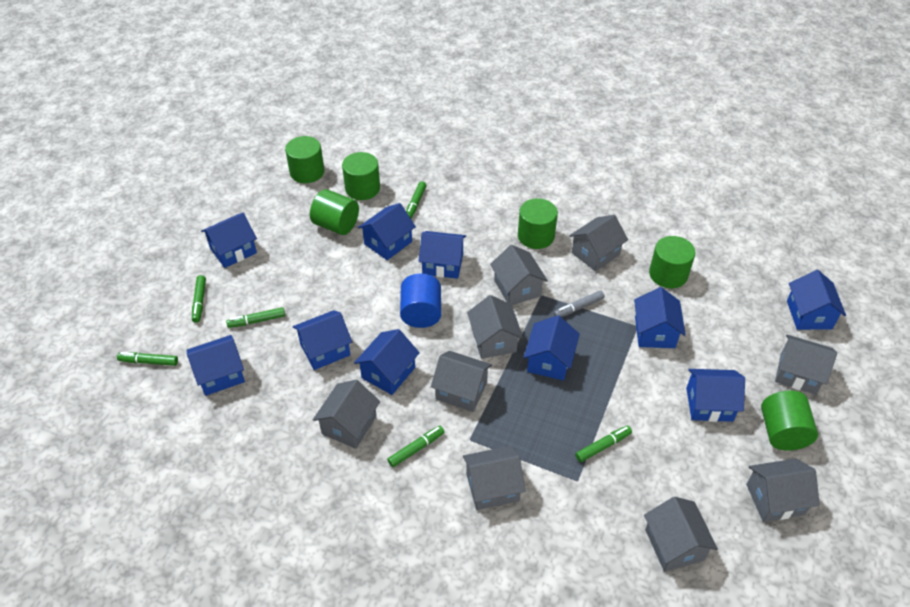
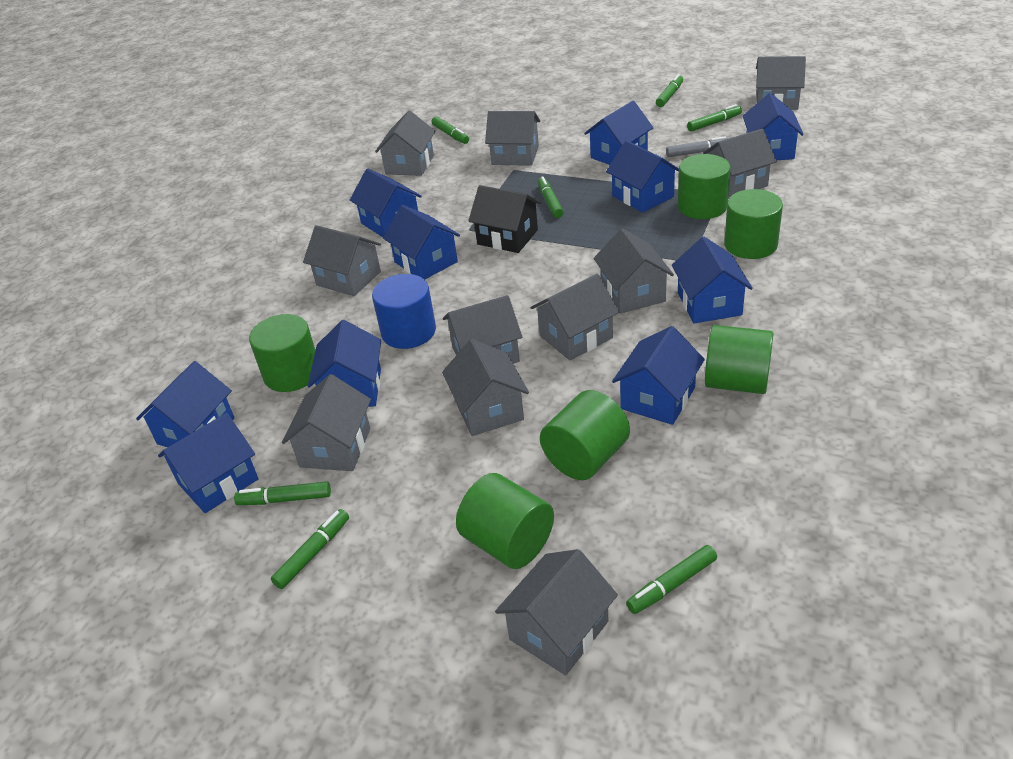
black house: none = 0 -> [468,185,541,253] = 1
green marker: [117,352,178,366] [192,275,206,323] [226,307,285,328] [387,426,445,467] [406,181,427,218] [575,426,632,462] = 6 -> [234,481,331,505] [271,509,349,589] [432,116,469,144] [538,176,564,218] [626,545,717,614] [656,74,683,107] [687,104,742,132] = 7
grey house: [313,380,380,449] [431,351,492,412] [463,446,526,510] [467,295,523,359] [490,245,548,305] [569,215,628,271] [644,497,718,572] [746,458,820,522] [775,335,837,395] = 9 -> [282,374,371,471] [303,225,381,296] [375,111,435,176] [442,339,529,436] [443,295,522,364] [485,111,540,166] [495,549,618,675] [531,274,619,361] [594,228,674,313] [703,129,777,198] [756,56,806,110] = 11

